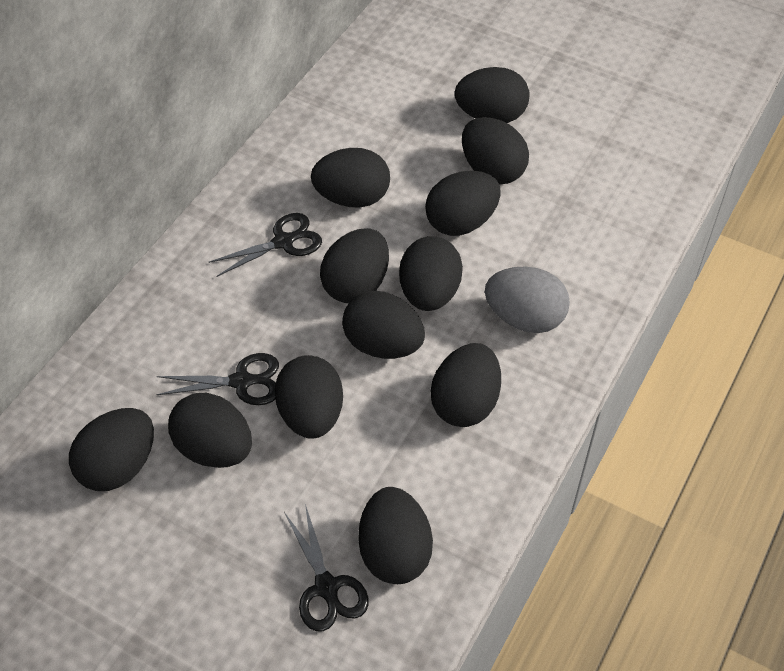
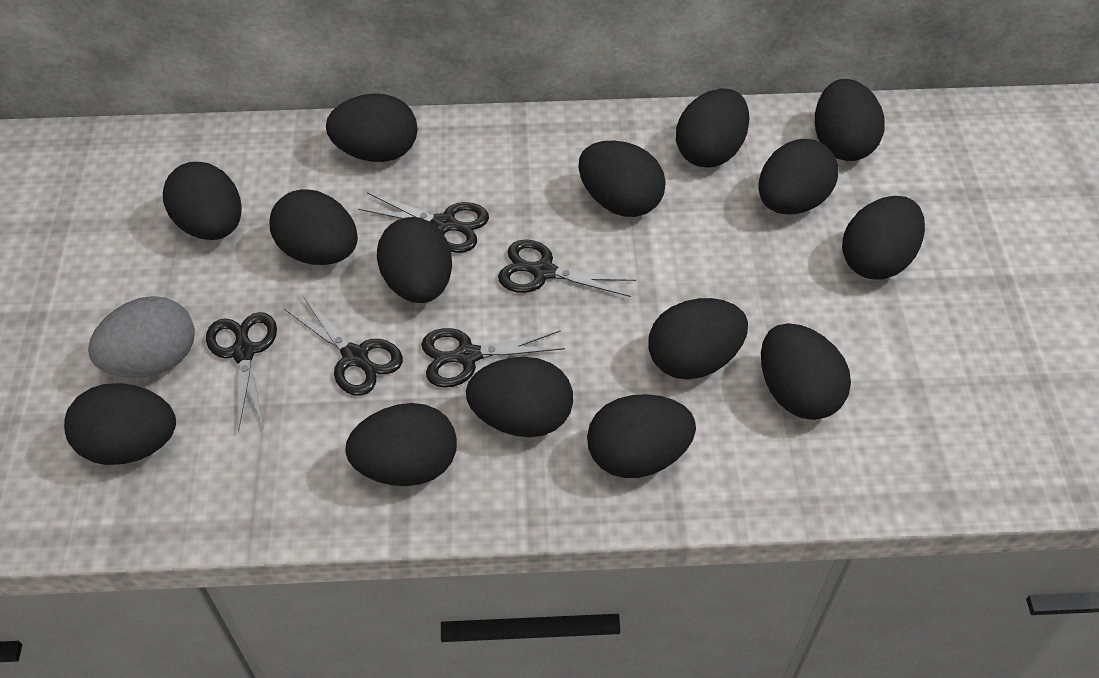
black egg: [69,408,154,491] [168,393,252,468] [275,355,343,439] [311,148,390,207] [320,228,389,303] [342,291,425,359] [358,487,433,584] [399,236,463,311] [425,171,501,236] [431,343,501,427] [455,67,529,123] [462,117,529,184] = 12 -> [64,383,176,465] [163,162,241,240] [270,189,358,265] [326,94,418,162] [345,403,457,486] [377,217,452,303] [466,357,573,437] [579,141,666,217] [587,394,696,478] [648,298,748,380] [676,88,749,168] [758,139,838,215] [761,323,851,420] [815,79,885,161] [842,196,925,280] = 15
black scissors: [156,353,279,405] [209,213,322,277] [284,504,369,631] = 3 -> [206,312,277,433] [284,295,403,396] [358,192,489,253] [421,328,565,388] [498,239,636,297] = 5

